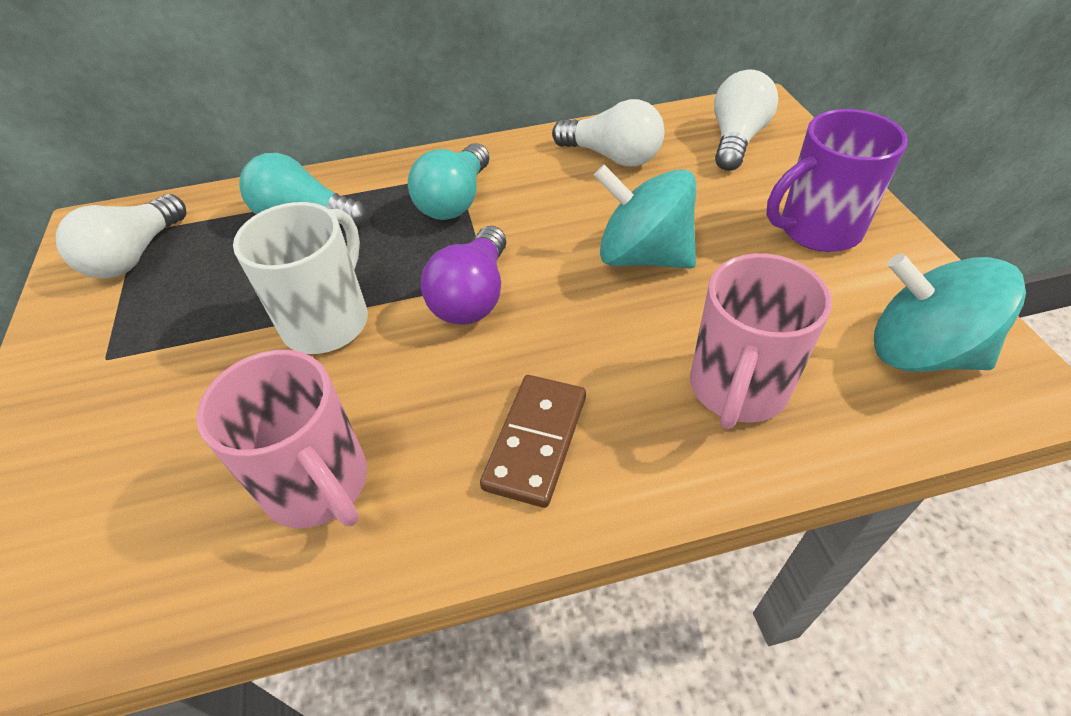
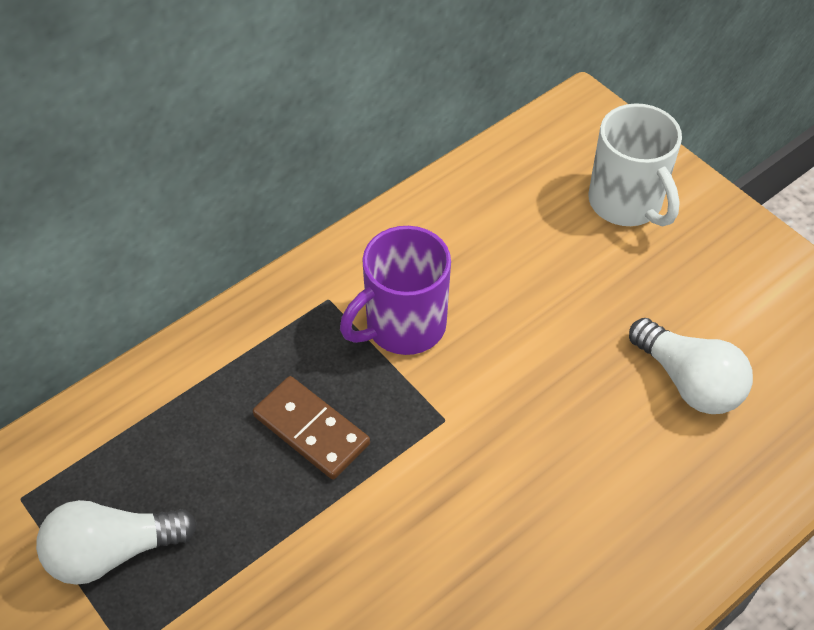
pink mug: [196,350,367,528] [690,253,832,429] = 2 -> none = 0
purple light bulb: [421,226,506,325] = 1 -> none = 0
turquoise light bulb: [239,153,367,228] [408,143,489,220] = 2 -> none = 0
turquoise spinning top: [594,165,696,269] [874,253,1026,372] = 2 -> none = 0
white light bulb: [56,194,187,279] [552,99,665,167] [714,70,778,171] = 3 -> [36,500,197,585] [629,318,753,414] = 2

